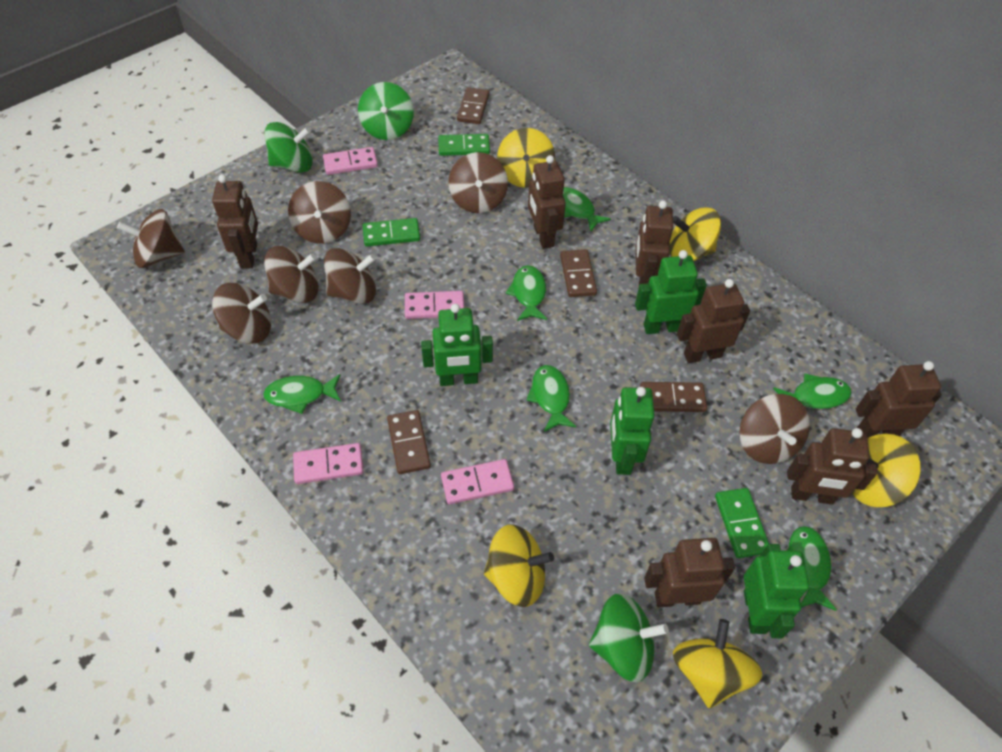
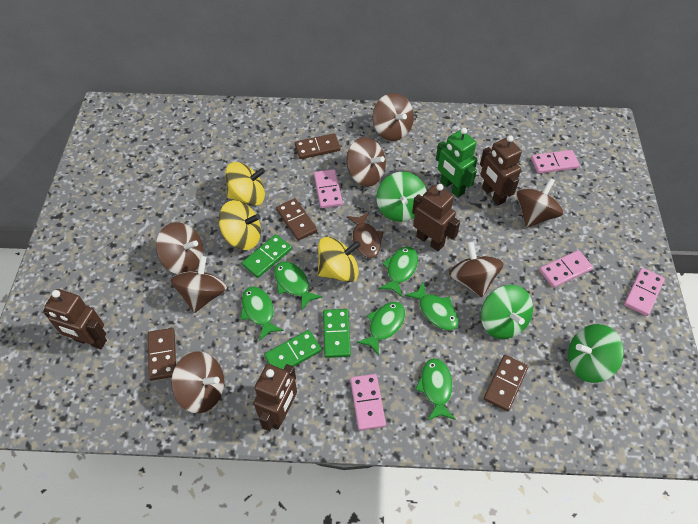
brown fish: none = 0 -> [347,212,384,258] = 1
brown robot: [212,175,258,268] [528,155,566,249] [635,200,674,285] [644,538,735,607] [677,279,750,363] [787,428,877,505] [856,361,942,438] = 7 -> [43,289,107,349] [254,364,297,431] [412,184,460,251] [480,135,522,205] = 4
green robot: [421,304,493,386] [610,387,654,475] [635,250,707,334] [744,544,809,638] = 4 -> [436,128,477,197] = 1
pink domino: [293,443,364,484] [323,147,378,175] [405,291,464,319] [441,459,514,504] = 4 -> [314,169,343,208] [350,374,386,430] [531,150,580,174] [539,250,593,288] [624,268,665,316] = 5
yellow spinning top: [484,524,554,607] [497,128,555,188] [670,207,721,261] [673,619,762,708] [852,434,921,507] = 5 -> [219,200,261,250] [225,162,265,206] [318,237,361,282] = 3

